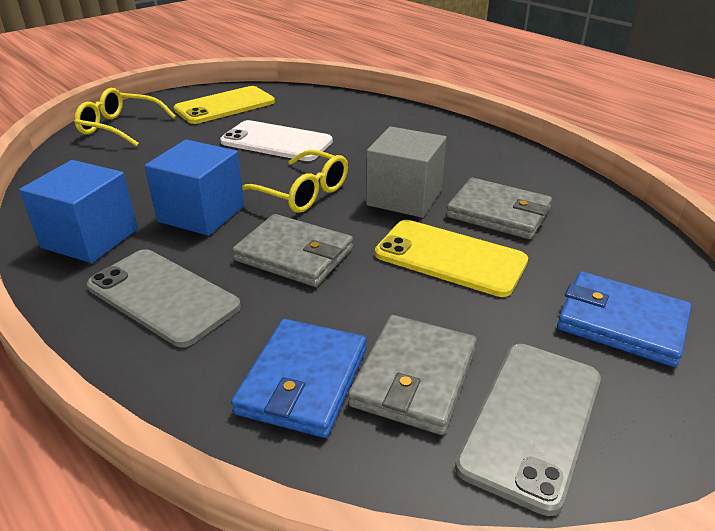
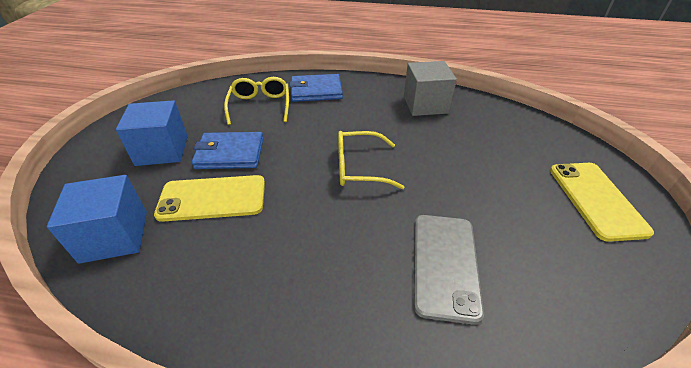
grey phone: [87,249,241,347] [455,344,601,516] = 2 -> [414,215,484,325] = 1
grey wallet: [232,214,353,287] [348,315,477,435] [446,178,552,239] = 3 -> none = 0
white phone: [220,120,333,161] = 1 -> none = 0

